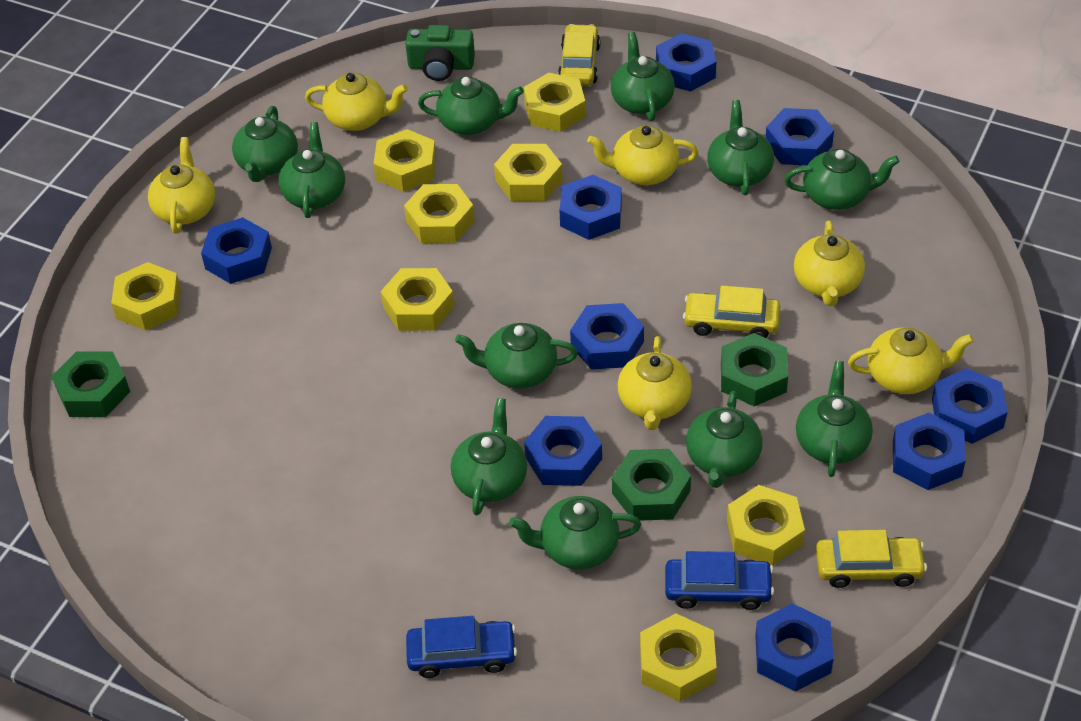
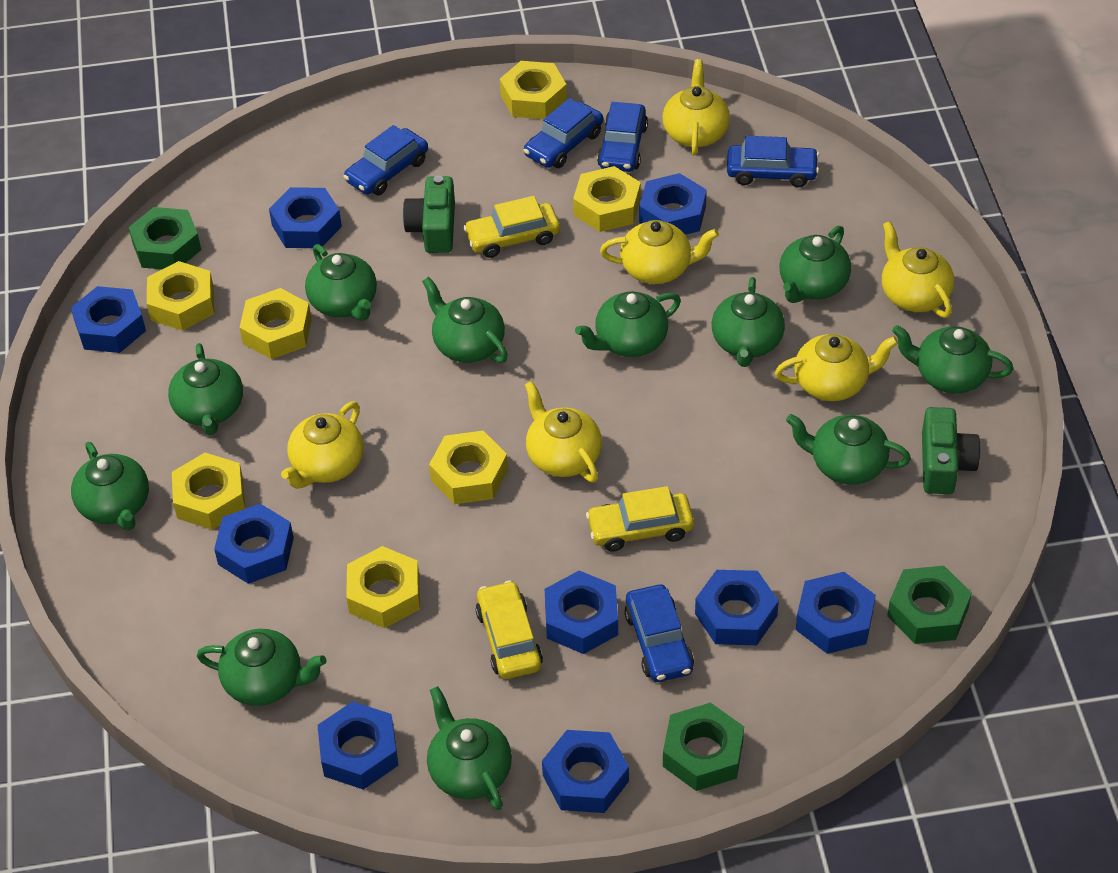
blue car: [406,616,517,678] [665,551,774,610] = 2 -> [344,125,428,195] [524,98,603,168] [597,102,648,172] [624,585,694,682] [727,136,819,187] = 5
green camera: [405,25,475,81] = 1 -> [403,175,455,253] [922,407,981,494] = 2
yellow nut: [111,262,181,331] [374,129,436,192] [381,268,454,331] [404,184,475,243] [494,144,563,201] [524,73,586,132] [640,613,717,702] [727,485,805,566] = 8 -> [147,261,214,331] [172,453,245,530] [239,288,312,359] [346,546,420,628] [429,431,508,504] [500,61,567,119] [573,166,641,232] = 7

